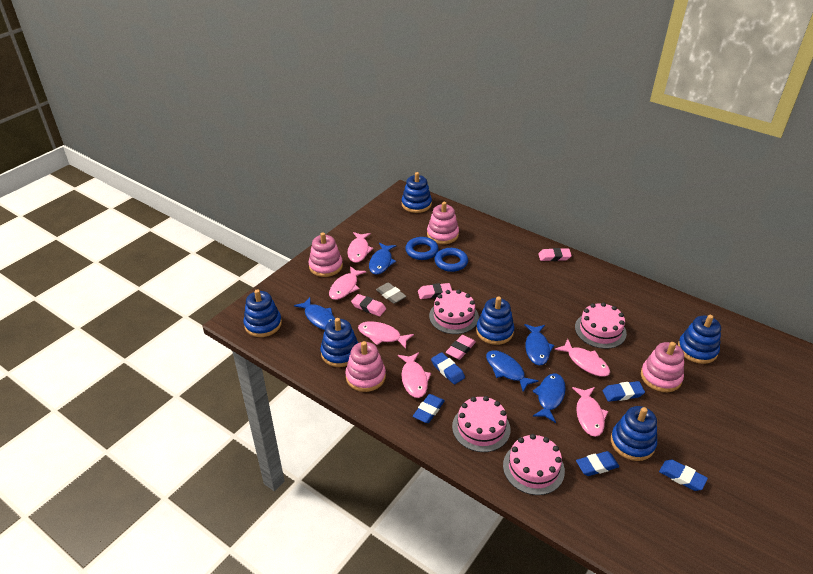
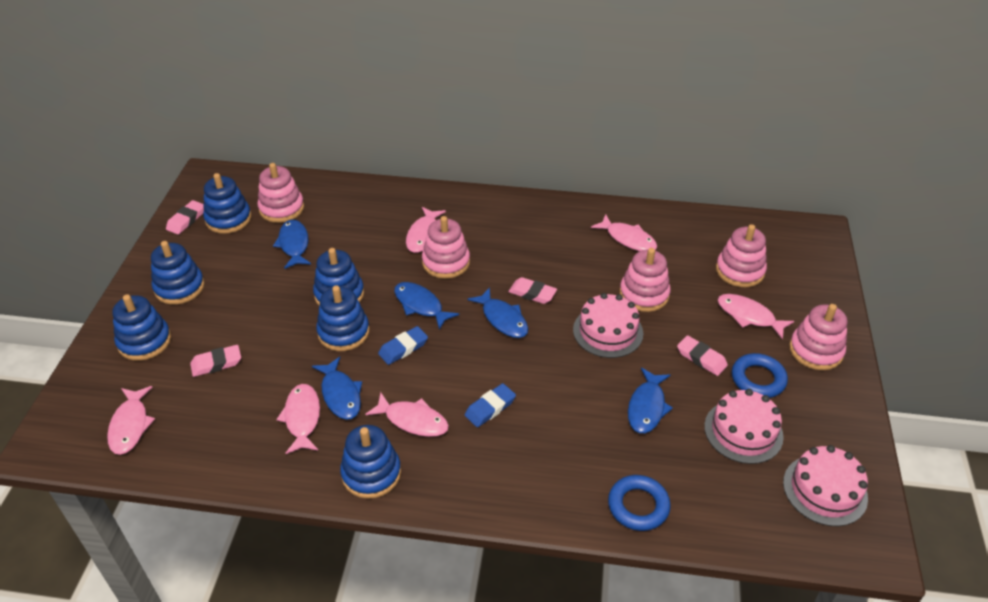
blue eraser: [413,394,445,423] [431,352,465,384] [576,451,619,476] [603,381,645,402] [659,460,708,491] = 5 -> [378,326,428,365] [465,383,516,427] = 2
grey eraser: [376,282,406,304] = 1 -> none = 0
pink cake: [429,290,479,334] [452,396,511,452] [503,434,565,495] [575,302,627,349] = 4 -> [573,293,643,358] [704,389,784,464] [783,445,868,526] = 3
pink stacking toy: [309,232,343,277] [345,341,386,392] [427,202,459,244] [641,342,684,392] = 4 -> [257,163,304,223] [422,216,470,279] [620,248,671,312] [716,224,767,287] [789,304,848,370] = 5

